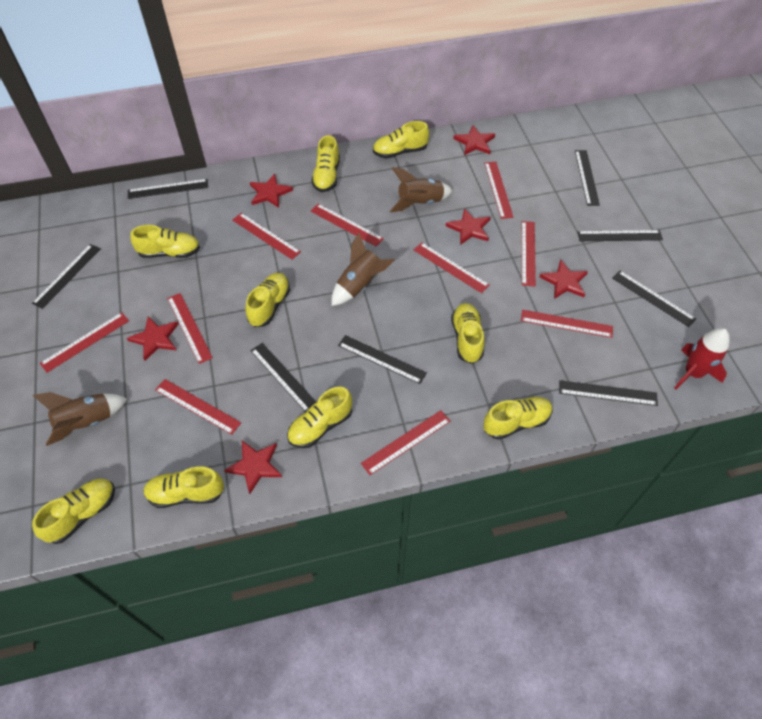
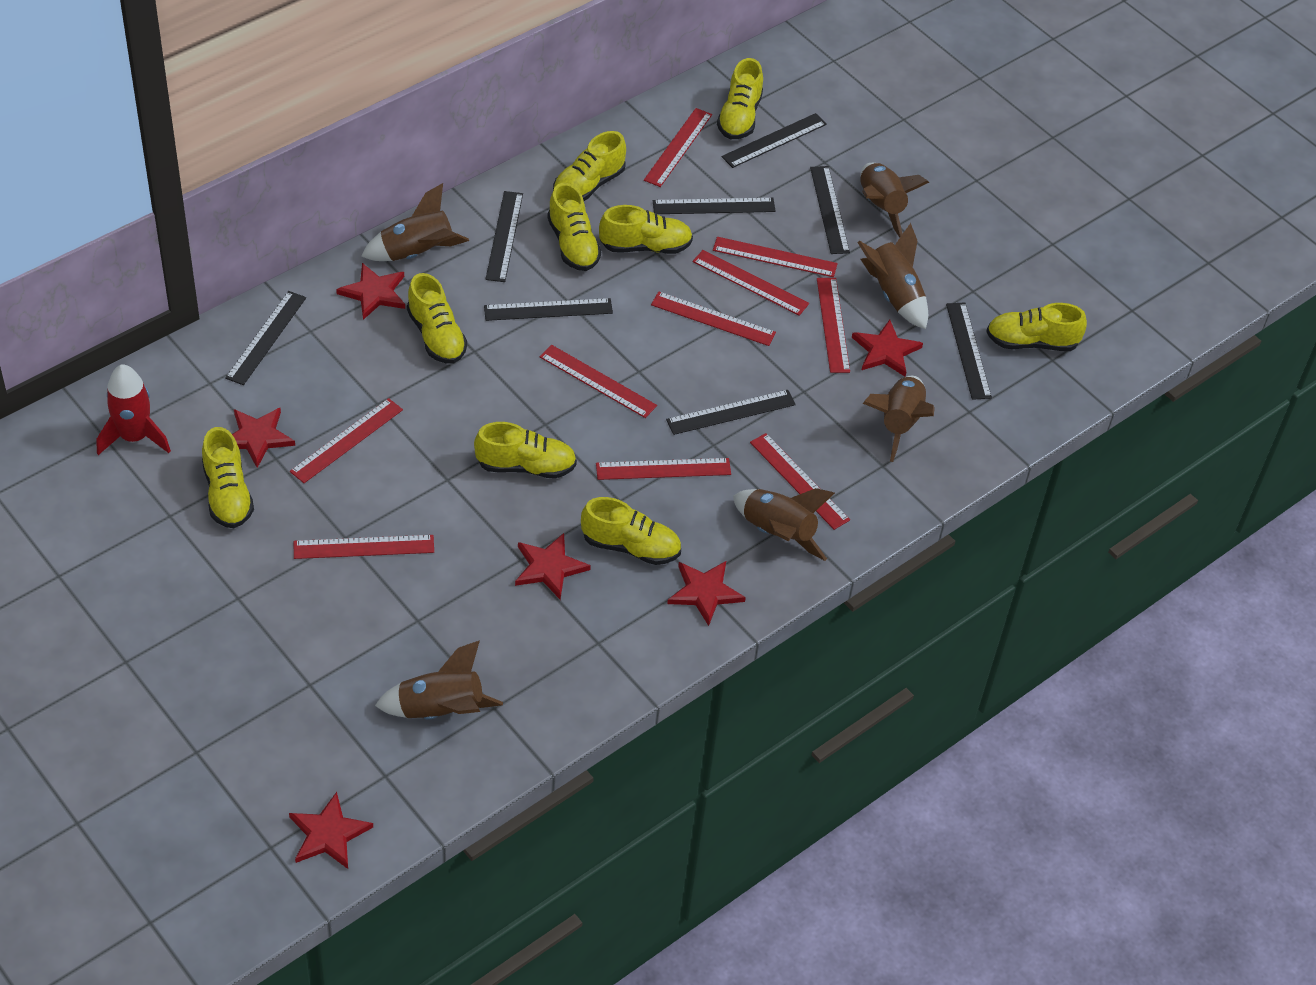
brown rocket: [33,392,127,446] [332,233,395,306] [390,167,453,212] = 3 -> [361,183,469,261] [375,641,503,719] [733,488,835,561] [857,223,928,329] [860,163,929,238] [863,376,935,462] = 6

